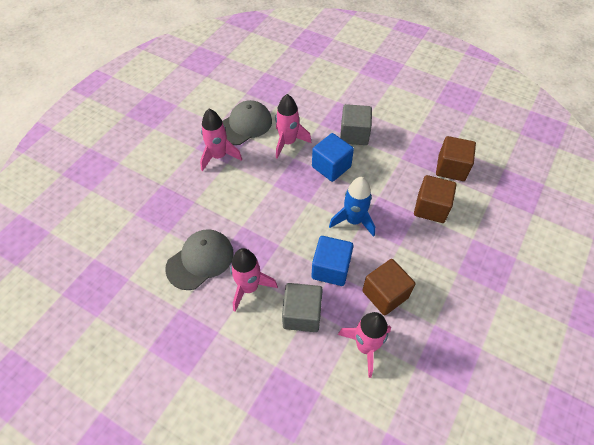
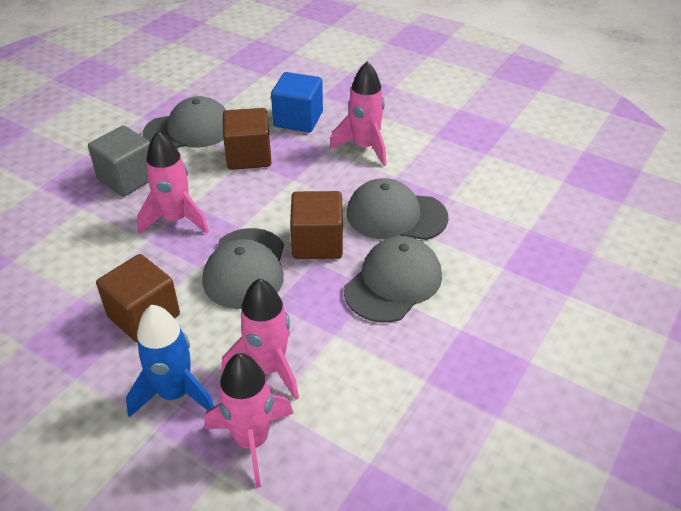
blue cube: [312,133,354,182] [312,236,353,286] = 2 -> [271,72,323,132] = 1
grey cap: [165,229,234,290] [222,100,272,145] = 2 -> [143,96,226,148] [202,228,284,309] [344,236,442,323] [347,178,448,240] = 4
grey cube: [282,283,323,332] [340,104,372,145] = 2 -> [88,125,150,196] = 1

